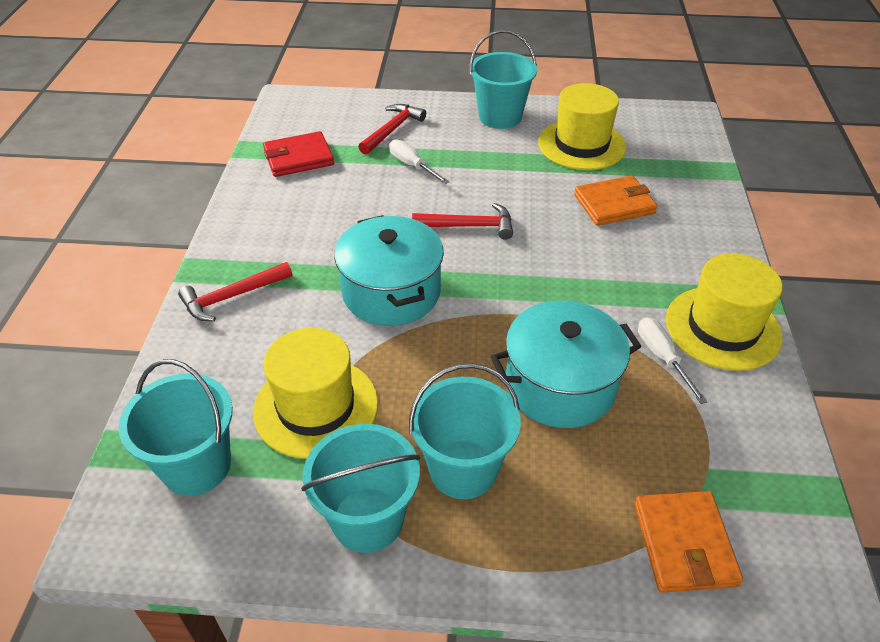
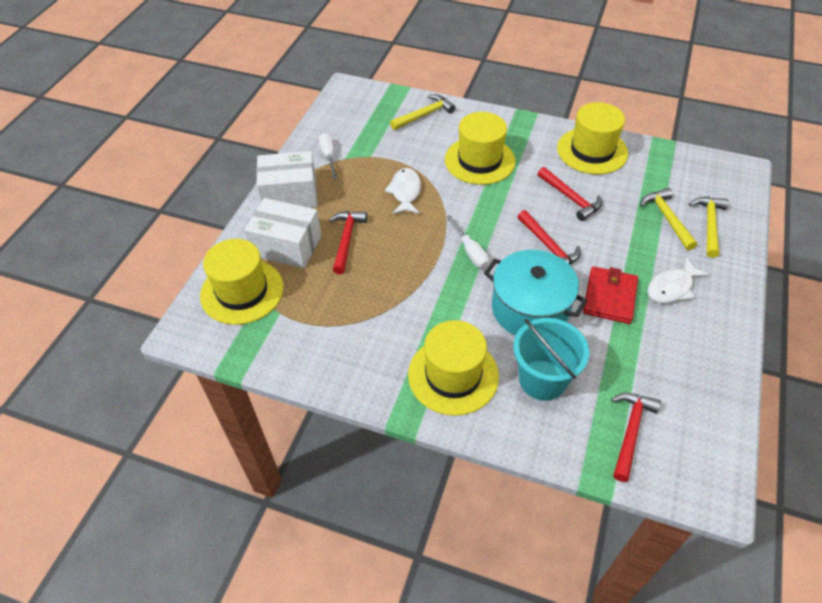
orange wallet: [574,175,657,226] [634,491,743,593] = 2 -> none = 0
red hammer: [178,262,292,321] [358,104,426,155] [412,203,513,240] = 3 -> [329,211,367,274] [518,210,581,265] [538,167,602,221] [611,393,661,482] = 4
turquoise bucket: [118,359,233,496] [301,424,420,553] [409,363,521,499] [469,30,537,129] = 4 -> [513,318,589,401] = 1
turquoise pot: [334,215,444,326] [491,301,641,428] = 2 -> [484,250,588,335] = 1
white box: none = 0 -> [244,198,321,269] [256,151,318,208] = 2
white fish: none = 0 -> [384,168,421,214] [648,257,710,303] = 2
yellow hammer: none = 0 -> [390,95,456,130] [640,188,697,250] [689,197,729,258] = 3
yellow hat: [253,328,378,459] [538,83,626,170] [666,253,783,371] = 3 -> [200,239,284,325] [408,320,499,416] [445,112,516,185] [557,102,628,174] = 4

